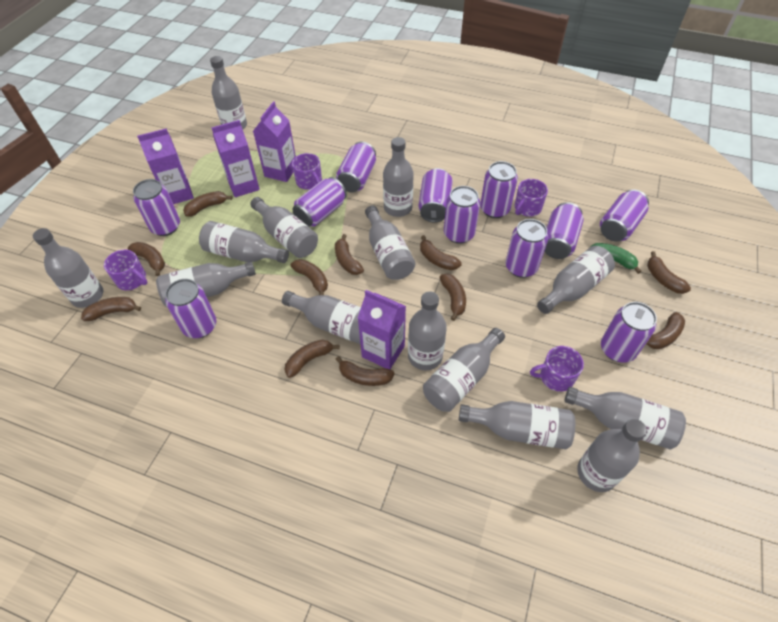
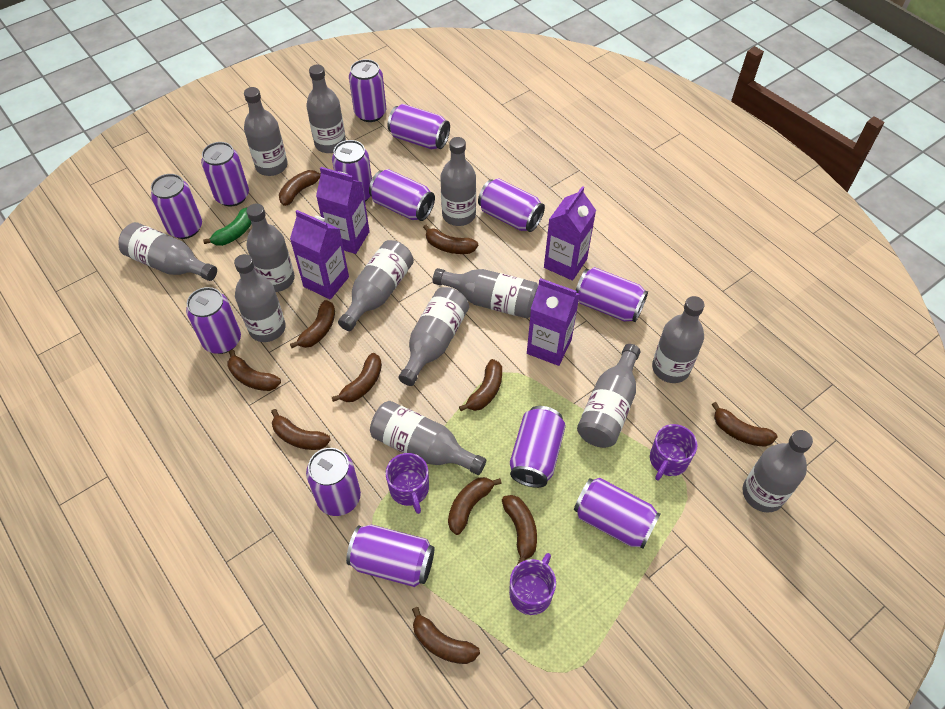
grey bottle: [33,228,104,308] [156,261,256,307] [199,221,289,263] [210,56,247,129] [250,197,318,258] [282,291,361,344] [365,205,415,280] [383,137,414,217] [408,291,447,371] [423,328,505,412] [459,401,575,449] [537,246,615,314] [564,387,686,450] [577,419,647,492] = 14 -> [118,222,217,281] [234,254,286,342] [244,87,288,176] [246,203,295,292] [306,65,346,153] [338,240,414,331] [370,401,486,475] [399,287,469,386] [433,268,538,318] [440,137,476,226] [577,344,640,448] [652,296,705,383] [743,430,813,513] = 13
purple can: [133,179,180,236] [165,279,216,338] [293,177,347,227] [336,142,376,192] [419,168,453,223] [444,186,480,244] [480,161,518,218] [506,219,548,278] [545,202,584,259] [600,189,649,242] [601,302,657,363] = 11 -> [151,174,202,239] [186,287,241,354] [201,142,249,207] [306,448,361,516] [332,140,372,202] [346,525,435,587] [349,59,386,122] [369,169,435,221] [388,104,450,149] [478,178,545,232] [510,406,566,488] [574,478,660,549] [575,267,648,322] = 13
purple mug: [104,250,147,290] [292,153,322,190] [515,179,548,216] [530,346,584,392] = 4 -> [385,453,429,514] [509,553,556,615] [650,424,697,481] = 3

